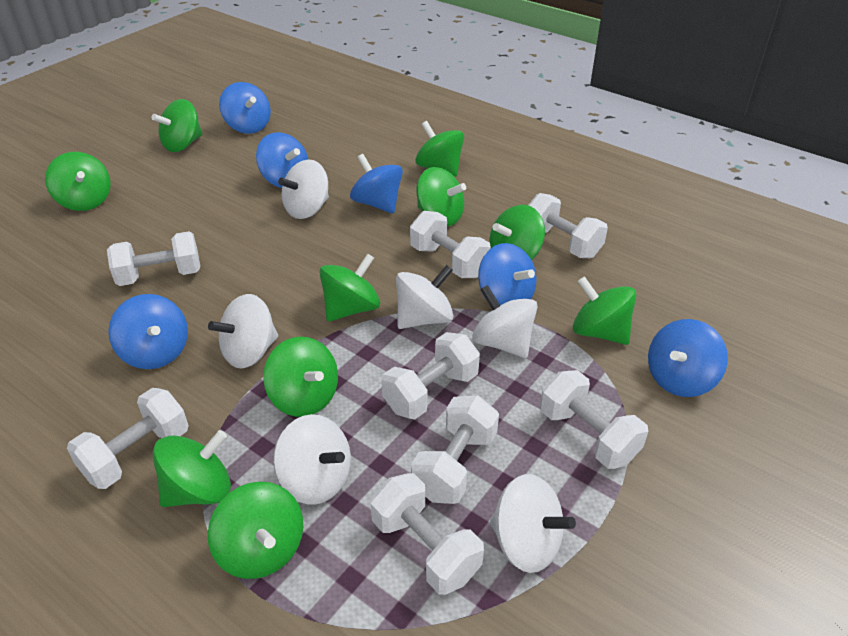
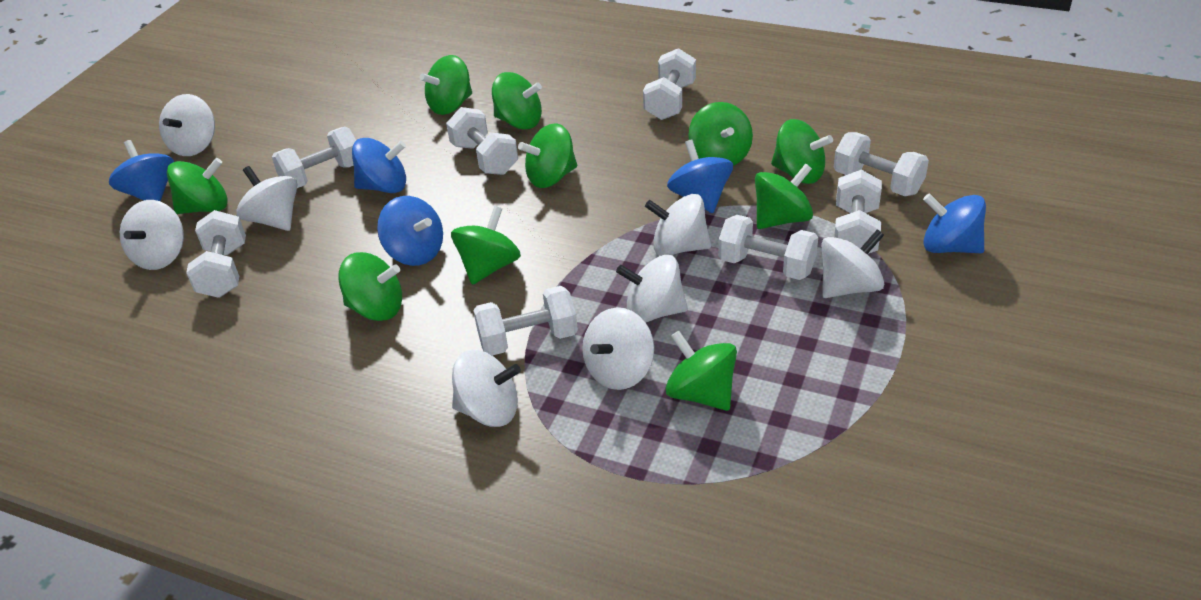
blue spinning top: [108,294,188,369] [219,82,271,134] [256,132,308,188] [350,154,403,214] [478,243,536,305] [648,319,728,397] = 6 -> [109,140,174,201] [352,138,406,193] [377,196,443,266] [667,139,733,213] [923,193,986,253] = 5
white spinning top: [208,294,278,368] [273,414,351,505] [278,159,329,219] [396,265,454,329] [472,285,538,358] [490,474,576,573] = 6 -> [120,200,184,270] [159,94,215,156] [236,166,297,231] [452,350,521,427] [582,308,654,390] [616,255,688,322] [645,194,711,256] [822,229,884,298] = 8

